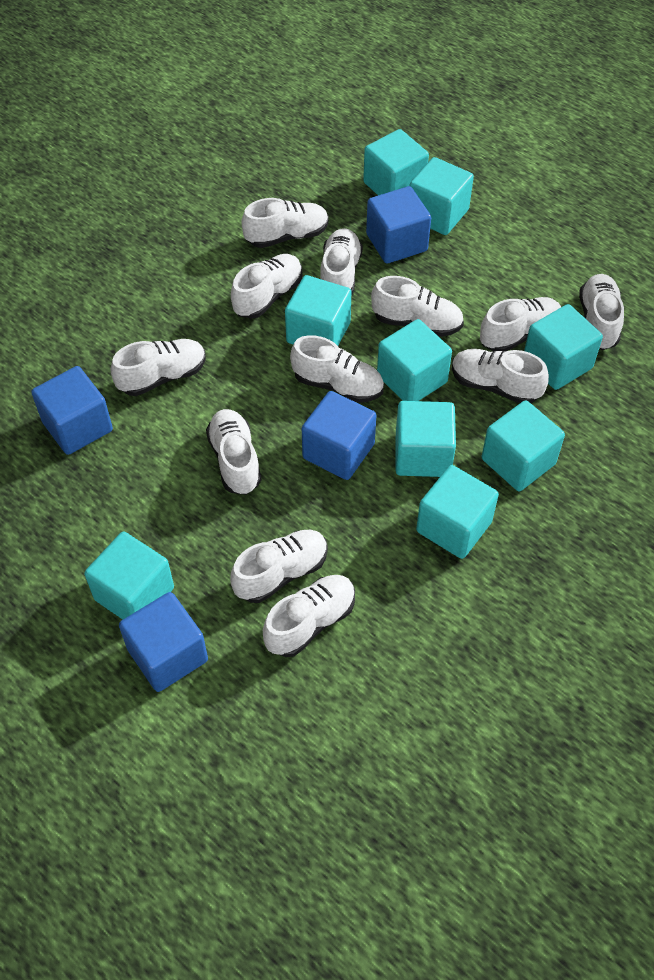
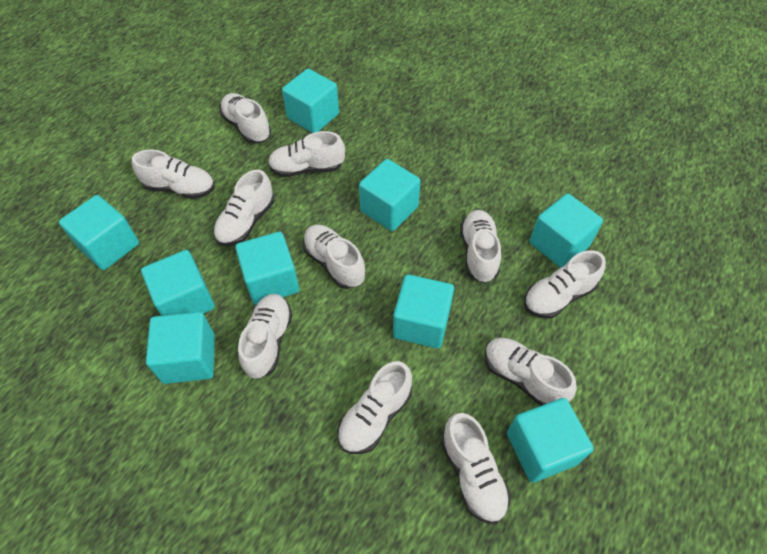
blue cube: [31,366,113,455] [119,592,208,692] [302,391,377,480] [366,186,431,264] = 4 -> none = 0
white shoe: [111,339,206,396] [206,409,261,495] [230,530,328,603] [231,254,303,319] [242,198,329,248] [263,575,355,657] [290,335,384,403] [320,228,363,295] [371,276,464,337] [452,349,549,403] [480,297,561,351] [579,274,624,350] = 12 -> [132,149,215,199] [213,169,274,246] [220,93,271,144] [238,294,292,379] [268,131,345,177] [303,225,365,289] [337,361,412,454] [441,413,511,524] [460,210,501,283] [485,337,577,406] [524,250,606,319] = 11

